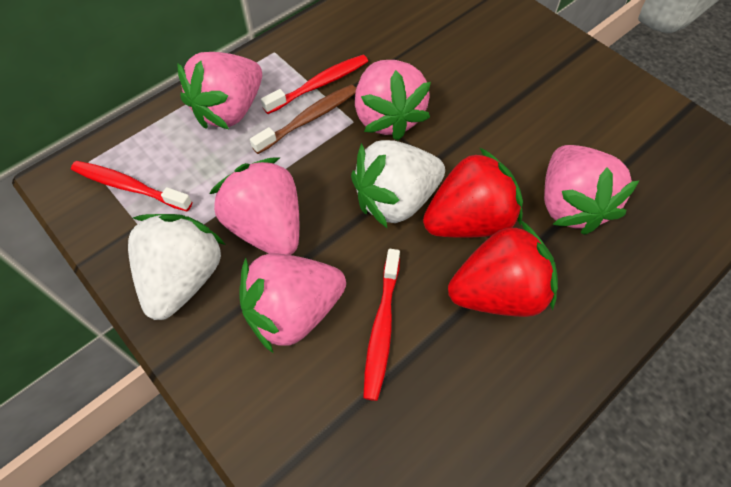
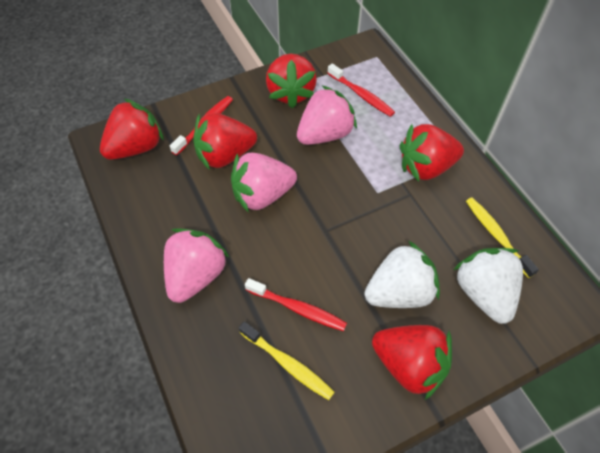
brown toothbrush: [250,84,356,154] = 1 -> none = 0
pink strawberry: [178,52,262,129] [209,157,299,255] [239,253,346,353] [355,60,431,141] [544,145,639,235] = 5 -> [164,228,230,303] [231,153,297,213] [297,85,357,145] = 3
red strawberry: [423,147,523,238] [448,220,558,317] = 2 -> [100,98,164,160] [193,113,257,170] [266,54,317,108] [372,325,452,400] [400,124,464,182] = 5
yellow toothbrush: none = 0 -> [239,321,335,400] [466,198,539,278] = 2

